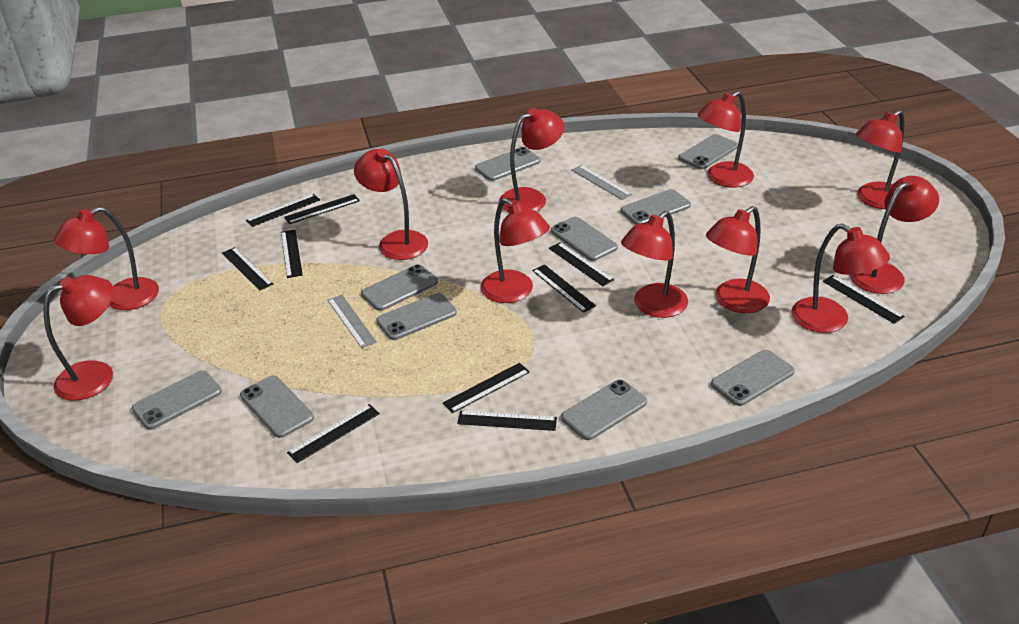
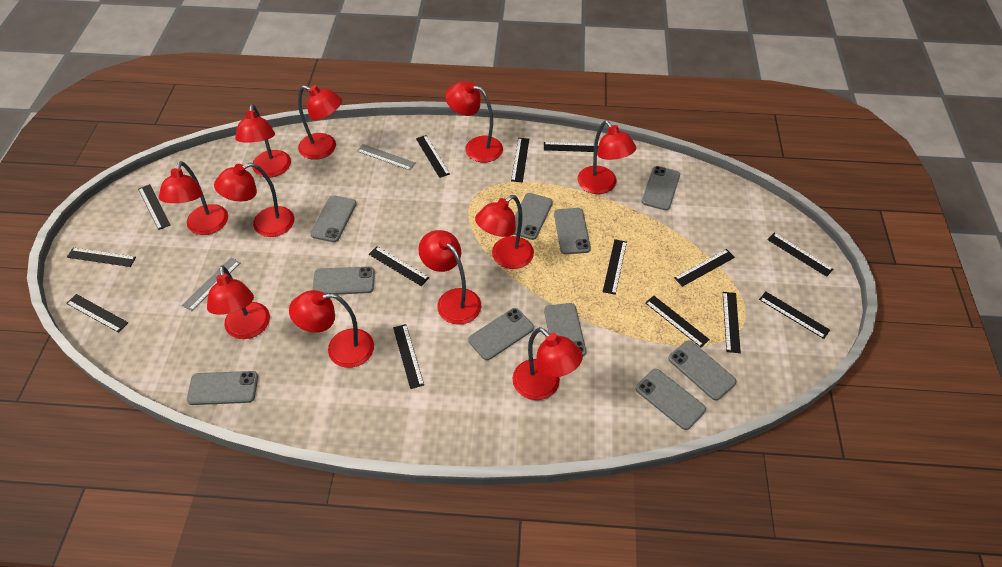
black ruler: [222,247,273,291] [246,194,320,227] [281,230,303,278] [284,194,360,224] [287,404,380,463] [443,363,530,413] [457,411,557,431] [532,265,596,313] [549,242,614,286] [823,275,905,324] = 10 -> [66,294,128,333] [67,248,136,267] [138,184,170,230] [369,246,429,286] [393,324,424,389] [416,135,450,178] [511,138,529,182] [544,142,599,152] [603,239,627,295] [645,296,710,347] [674,249,735,287] [723,292,741,353] [759,291,830,339] [767,233,833,277] = 14

